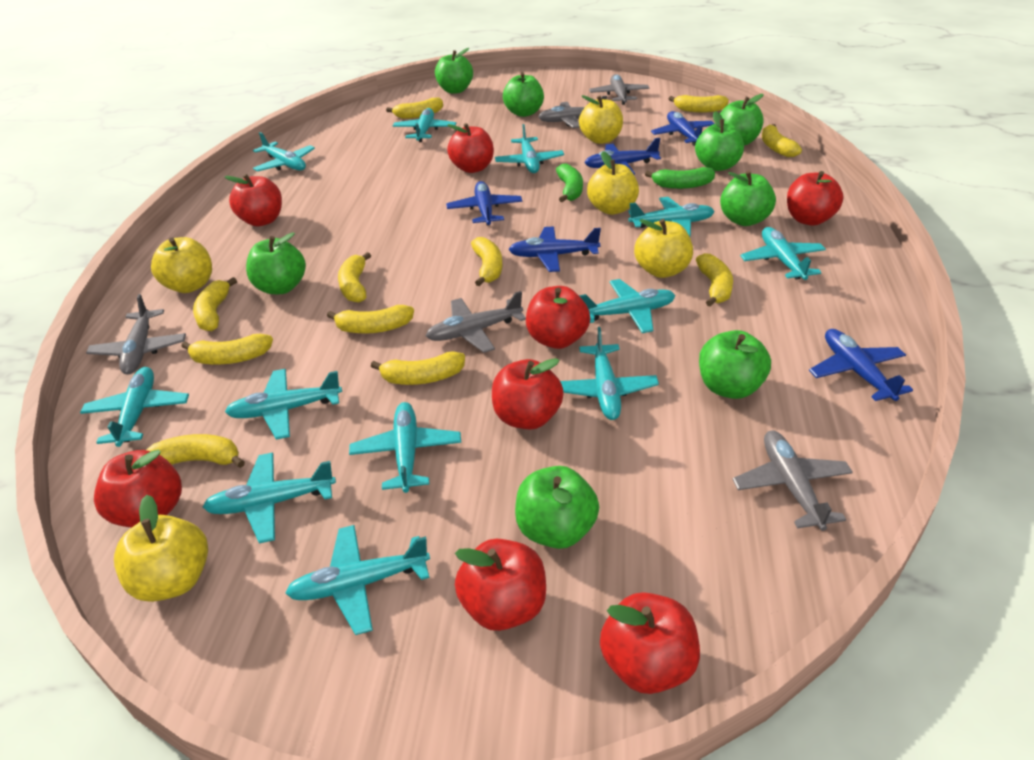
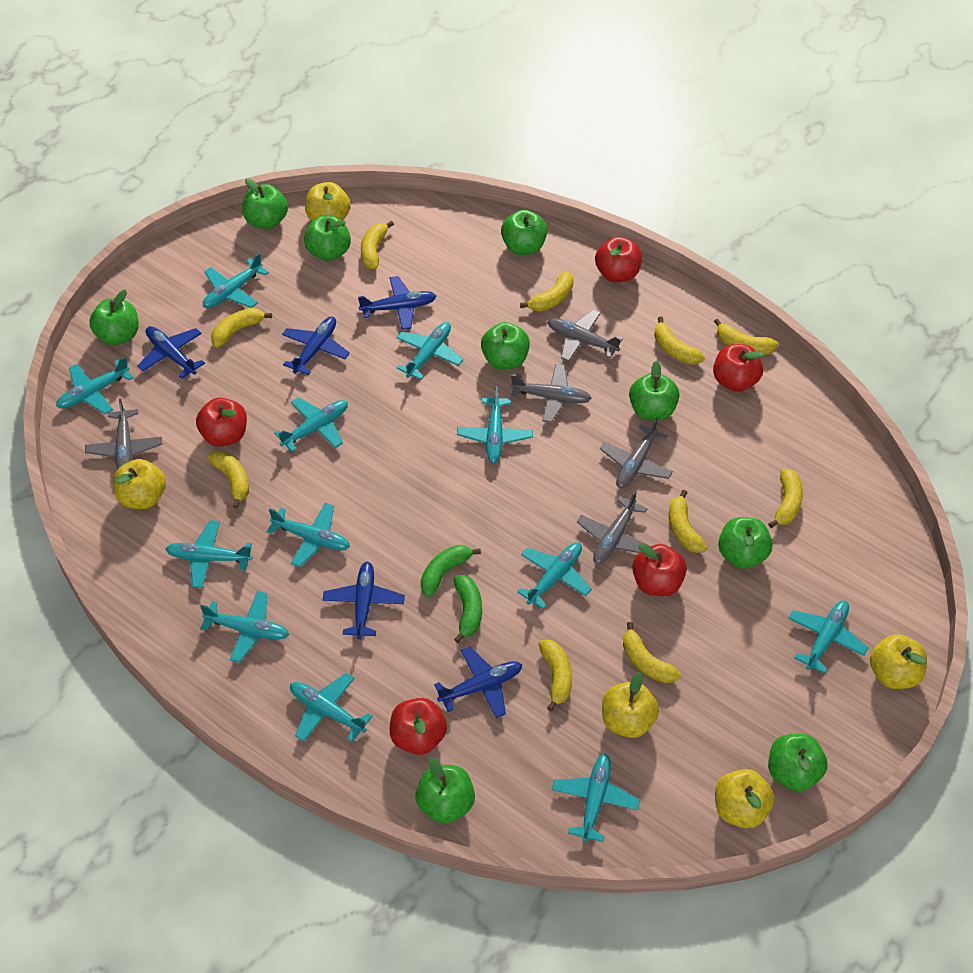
green apple: [246,232,306,294] [435,48,473,94] [503,72,544,117] [515,466,599,549] [695,111,744,171] [699,330,771,399] [720,94,764,145] [720,171,776,226] = 8 -> [89,290,139,345] [242,178,288,229] [304,216,351,261] [415,757,475,823] [481,322,530,369] [501,210,547,255] [629,360,679,421] [718,517,773,569] [768,734,828,791] = 9
red apple: [94,450,182,527] [224,174,282,226] [447,123,494,173] [455,539,546,631] [492,358,564,430] [526,286,590,349] [600,592,700,694] [787,171,843,226] = 8 -> [196,398,247,447] [390,698,447,755] [595,237,642,282] [632,544,687,596] [713,344,764,392] = 5
yellow banana: [146,434,245,468] [181,334,273,364] [193,277,237,331] [327,305,414,333] [338,252,371,303] [371,351,465,385] [386,98,443,119] [471,237,502,286] [669,95,729,113] [696,253,733,307] [762,124,802,157] = 11 -> [207,451,249,508] [211,308,272,348] [361,221,394,269] [520,271,574,312] [538,640,572,711] [623,622,681,683] [654,317,705,365] [669,490,707,553] [714,319,778,355] [768,469,803,528] = 10

